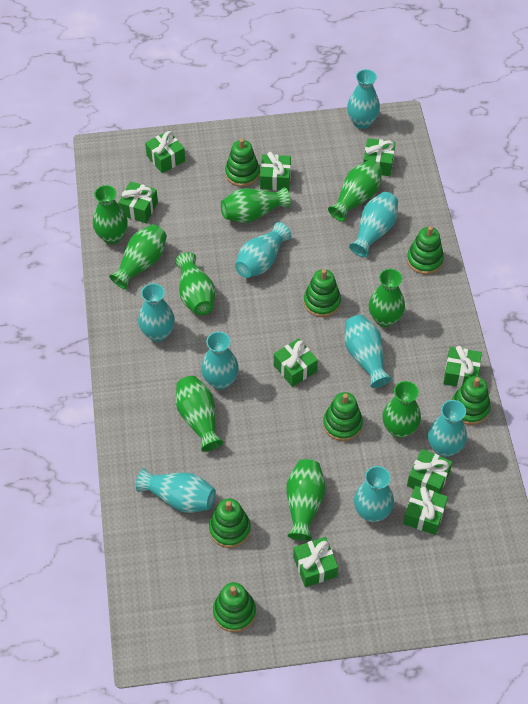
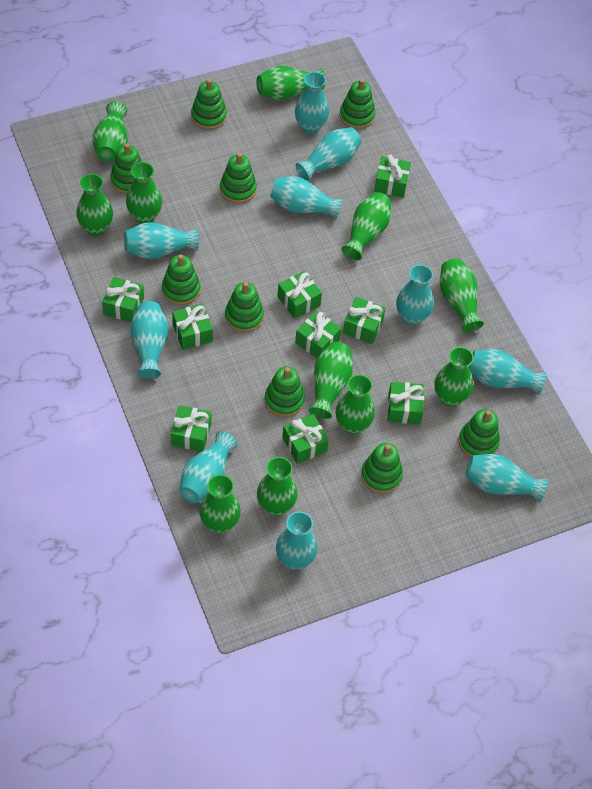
green stacking toy: [209,498,250,548] [213,582,256,632] [225,138,260,187] [304,269,341,317] [323,392,363,441] [407,226,444,275] [452,376,491,425] = 7 -> [110,143,142,194] [162,255,200,305] [191,79,227,130] [220,153,257,204] [225,282,264,333] [264,366,305,417] [340,79,375,129] [361,443,403,494] [458,409,500,457] = 9
green vase: [93,185,128,244] [109,224,167,289] [175,252,216,315] [176,376,224,452] [221,187,290,223] [286,459,326,541] [328,160,383,222] [369,269,405,327] [382,381,421,438] = 9 -> [76,174,113,236] [92,101,127,162] [126,162,162,224] [199,474,241,533] [256,66,325,100] [257,457,298,516] [309,342,353,419] [336,374,375,435] [342,192,391,260] [434,347,474,407] [440,258,484,332] = 11
turquoise vase: [136,468,216,513] [138,283,175,342] [201,332,239,390] [235,222,291,278] [344,315,392,388] [347,69,380,129] [349,192,398,257] [354,466,394,522] [428,400,467,457] = 9 -> [124,222,199,259] [130,301,168,379] [179,431,238,503] [270,176,343,219] [276,511,317,570] [295,72,329,134] [296,127,361,181] [396,265,434,326] [465,454,548,502] [469,349,546,395] = 10

